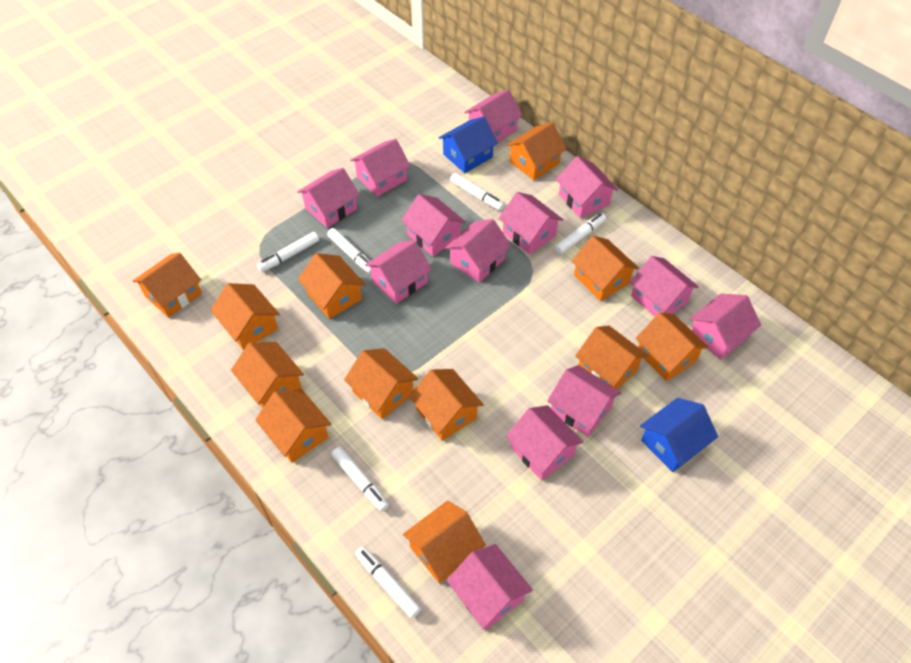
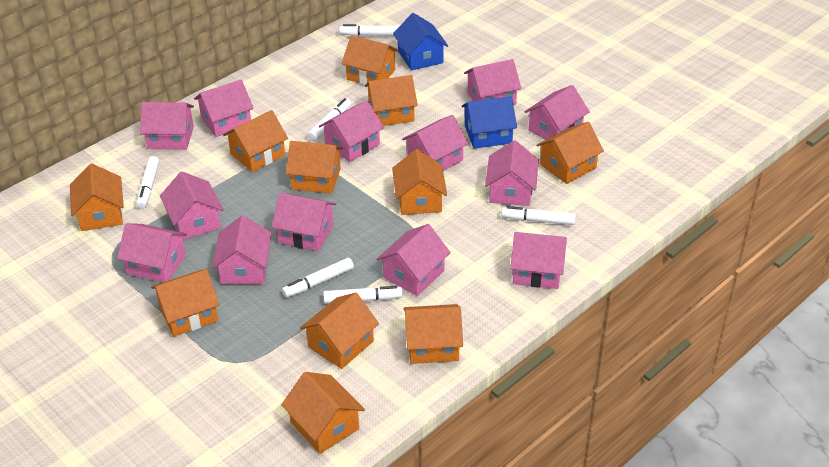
orange house: [133,252,202,318] [210,283,280,350] [231,342,304,408] [255,389,331,463] [298,253,365,319] [344,348,418,419] [403,500,486,584] [409,369,484,441] [506,122,567,180] [571,236,639,301] [575,326,648,389] [636,312,708,381] = 12 -> [70,164,124,231] [151,269,220,337] [223,110,288,172] [281,372,365,454] [286,141,343,194] [300,292,379,369] [342,35,399,85] [365,75,418,126] [392,149,447,215] [404,304,463,364] [536,122,604,184] = 11

